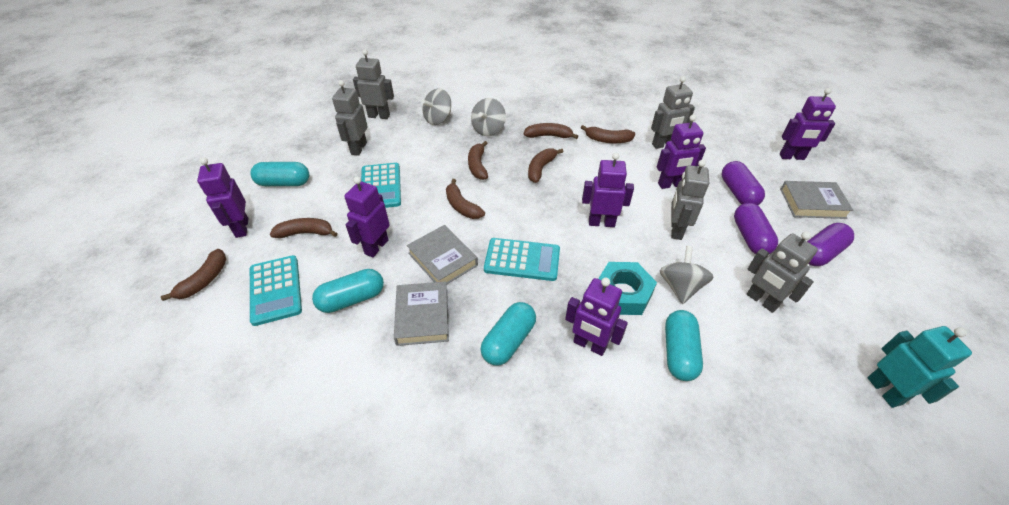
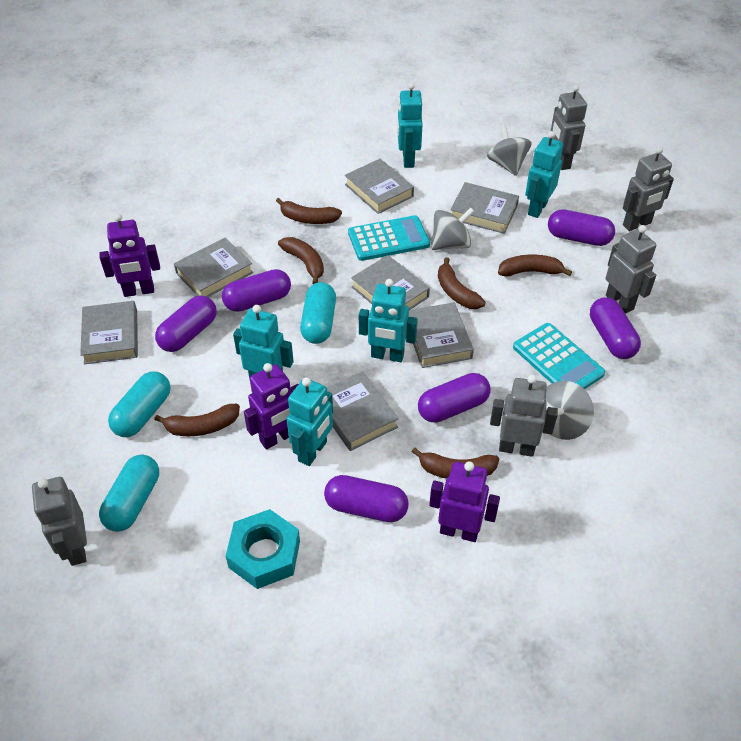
brown banana: [161,249,226,301] [270,218,337,238] [446,179,485,219] [468,141,488,180] [524,123,578,139] [528,148,563,183] [581,125,635,143] = 7 -> [155,404,240,436] [276,198,342,224] [278,237,324,284] [412,447,499,479] [438,257,486,309] [498,255,572,277] = 6
grey book: [394,281,449,346] [407,225,478,285] [780,181,853,219] = 3 -> [80,301,138,364] [174,238,253,297] [327,371,399,451] [345,159,414,214] [351,255,430,310] [409,302,474,368] [450,182,519,234] = 7
purple capsule: [722,161,765,205] [734,203,778,254] [807,223,854,266] = 3 -> [155,295,217,352] [222,269,291,312] [324,475,409,522] [418,373,491,423] [548,209,615,246] [590,297,641,359] = 6
purple robot: [197,157,248,238] [344,177,390,257] [565,278,628,356] [582,153,634,227] [657,115,706,189] [780,88,836,160] = 6 -> [99,213,160,297] [244,363,298,449] [429,461,500,542] = 3
turquoise calculator: [250,255,302,326] [361,163,401,208] [484,238,560,281] = 3 -> [348,215,430,261] [513,323,605,389] = 2
turquoise capsule: [250,162,309,186] [312,269,384,313] [480,302,536,366] [665,310,703,381] = 4 -> [99,455,159,532] [108,371,171,437] [300,282,336,344] = 3
turquoise robot: [867,326,972,408] = 1 -> [233,305,294,380] [287,377,333,466] [359,279,418,362] [397,83,423,168] [525,131,564,218] = 5

